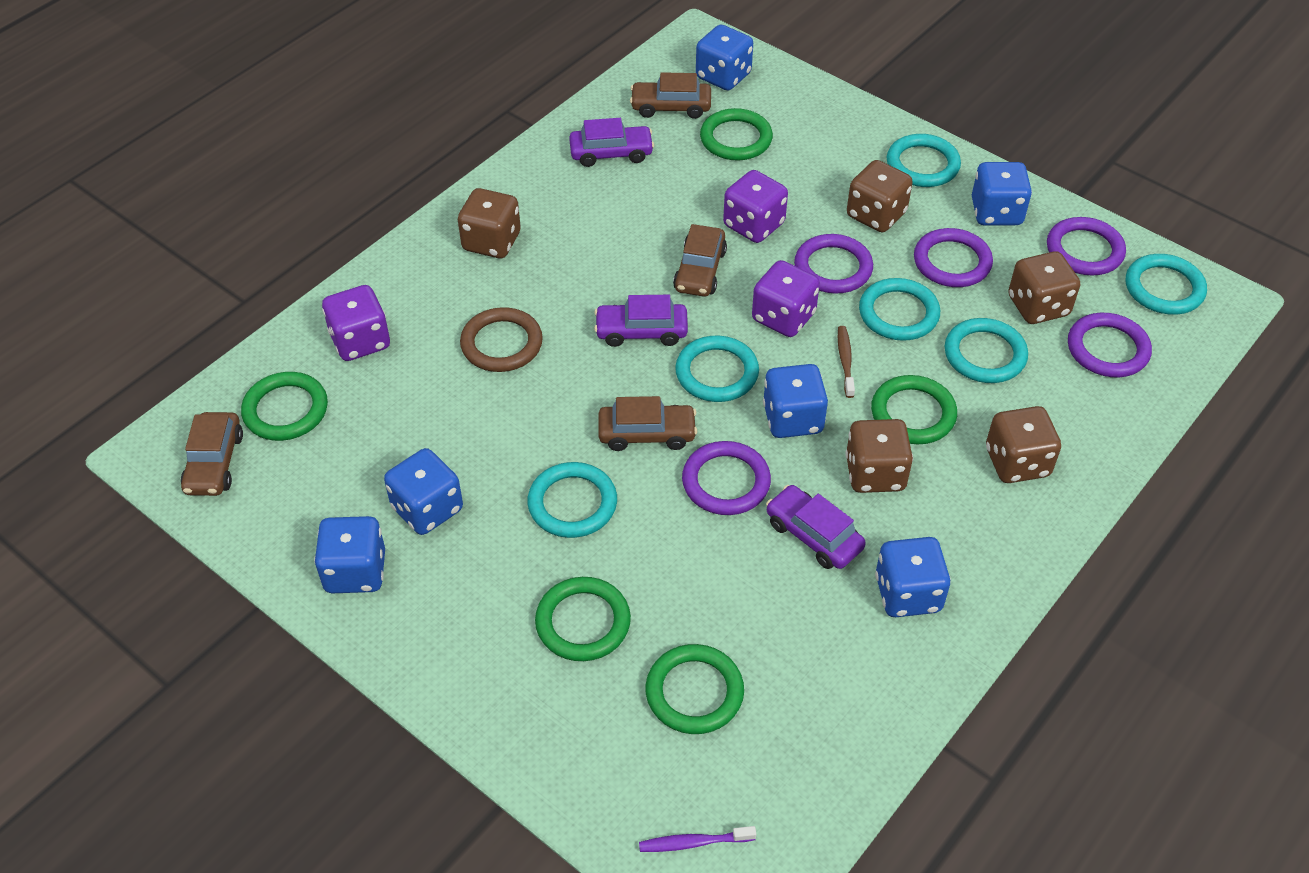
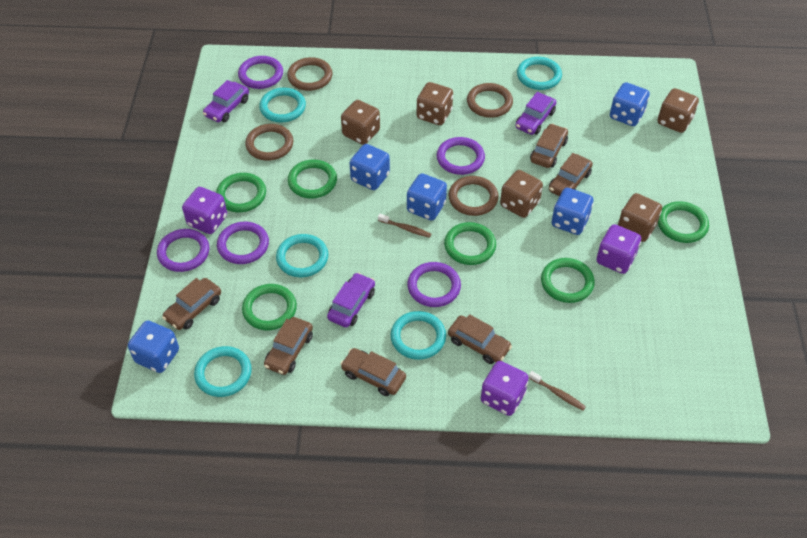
blue dice: [314,516,385,593] [384,448,463,535] [696,24,753,90] [763,364,828,438] [875,537,951,617] [972,162,1032,225] = 6 -> [128,321,179,373] [350,144,390,190] [407,173,447,221] [552,188,594,235] [610,82,650,126] = 5
brown car: [181,412,243,496] [598,396,697,451] [630,72,711,119] [673,224,727,297] = 4 -> [162,278,221,330] [264,317,313,375] [341,348,406,396] [448,314,512,364] [530,124,568,168] [549,153,593,196] = 6
brown ring: [460,307,543,372] = 1 -> [245,124,293,161] [287,57,332,91] [449,176,499,216] [467,83,513,118] = 4
brown toothbrush: [838,326,855,398] = 1 -> [378,214,431,238] [529,371,586,411] = 2
green ring: [241,372,328,441] [535,577,631,661] [645,644,744,734] [700,108,773,161] [871,375,957,444] = 5 -> [216,173,266,212] [242,284,297,330] [288,160,337,199] [444,222,496,265] [541,258,595,303] [658,201,709,243] = 6
purple toothbrush: [639,826,756,852] = 1 -> none = 0
turquoise ring: [527,462,617,538] [675,335,759,402] [859,278,940,341] [887,134,961,187] [945,318,1028,383] [1126,254,1207,315] = 6 -> [194,346,252,397] [259,88,306,122] [276,234,328,277] [391,311,446,360] [517,57,562,90] = 5

